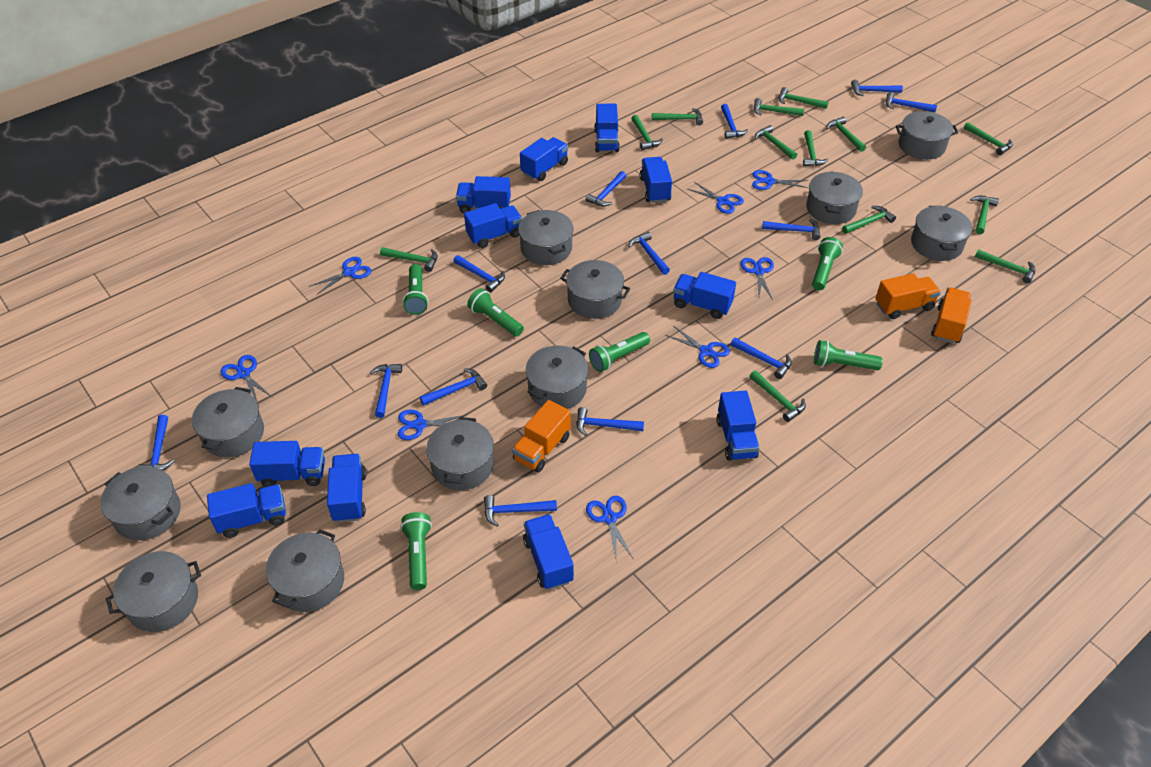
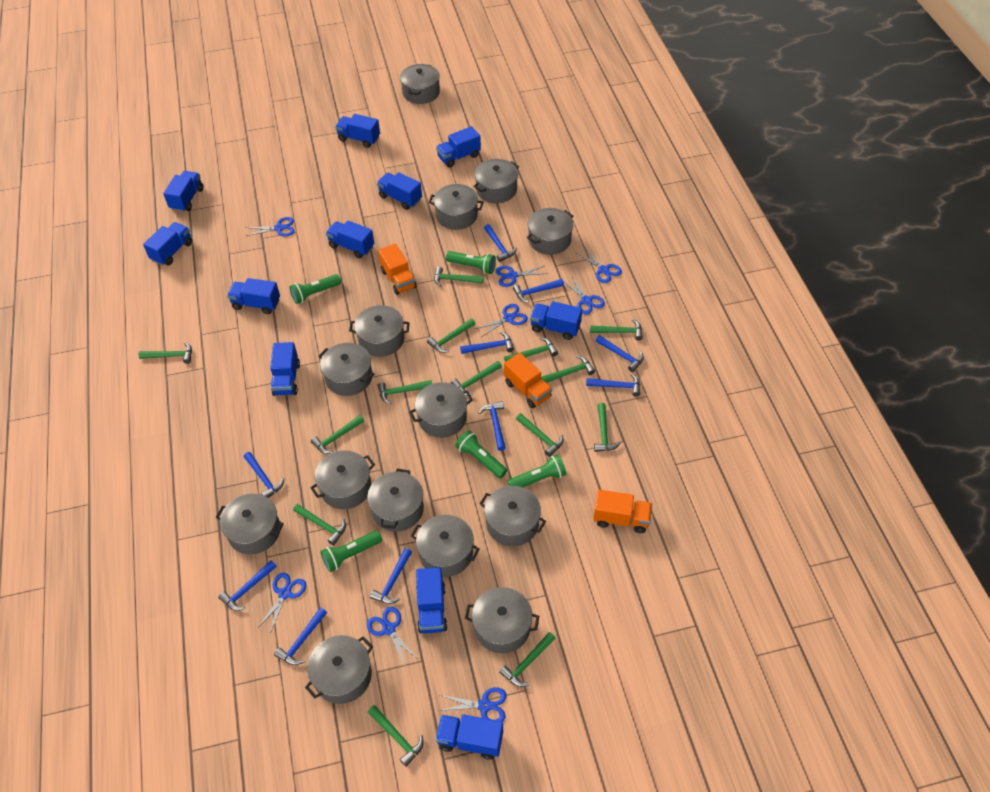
blue hammer: [138,415,174,470] [370,364,402,418] [420,368,487,406] [453,255,505,292] [484,495,557,527] [576,407,644,436] [585,171,626,206] [628,232,670,275] [721,104,748,139] [731,338,792,379] [762,219,820,240] [851,80,903,96] [886,92,937,112] = 13 -> [218,560,277,611] [244,452,284,498] [274,608,327,665] [370,548,412,604] [460,332,514,354] [479,401,506,451] [484,224,517,262] [513,279,564,303] [586,373,640,397] [596,335,644,372] = 10
green flashlight: [400,512,432,590] [402,264,428,315] [467,288,524,337] [589,332,650,372] [812,237,843,290] [814,340,883,370] = 6 -> [289,274,341,304] [320,530,382,572] [446,251,496,274] [456,430,507,478] [507,455,566,487] = 5
green hammer: [380,247,438,272] [631,115,663,150] [652,108,703,125] [749,371,806,422] [754,98,804,116] [755,125,797,160] [779,87,829,109] [803,130,828,166] [826,117,866,152] [842,206,896,234] [964,122,1013,155] [970,196,999,234] [975,249,1035,284] = 13 -> [139,342,192,364] [293,504,346,545] [311,415,364,454] [368,705,424,767] [378,380,432,404] [427,318,475,353] [434,267,484,287] [451,361,502,396] [499,632,556,687] [504,337,558,362] [516,413,564,457] [541,356,595,383] [590,319,643,341] [594,403,621,452] = 14
grey pot: [100,466,181,541] [106,551,201,632] [192,387,264,458] [266,529,344,612] [426,417,494,490] [518,210,573,265] [526,346,589,409] [560,260,630,319] [806,171,863,224] [896,111,958,160] [911,206,972,261] = 11 -> [216,494,284,554] [305,635,373,704] [310,450,375,509] [318,343,374,396] [349,305,410,357] [367,469,424,532] [400,64,440,104] [409,382,473,438] [411,515,480,577] [429,184,484,230] [465,587,539,653] [473,159,519,203] [479,486,546,546] [527,208,573,255] = 14

